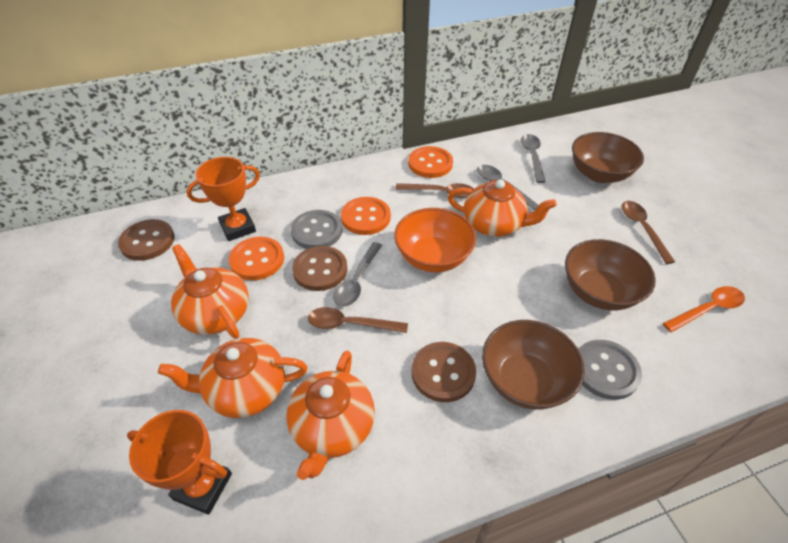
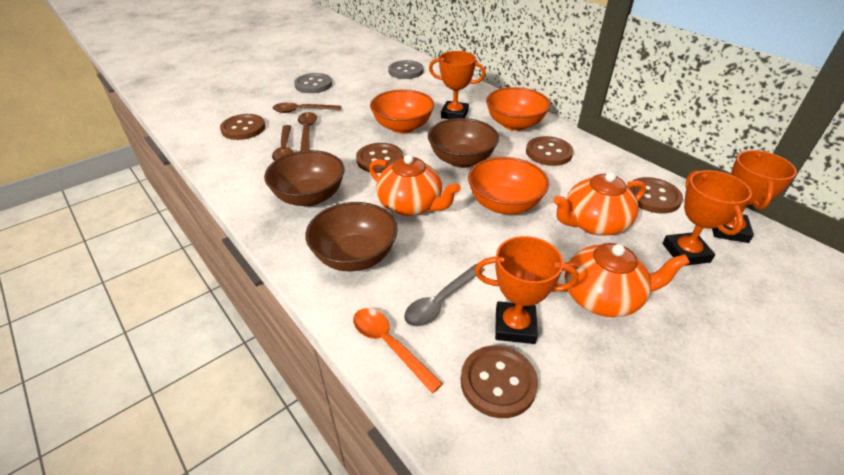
brown button: [118,219,175,261] [292,246,347,291] [412,342,476,402] = 3 -> [220,114,265,140] [356,143,403,173] [461,345,538,418] [526,136,573,166] [628,177,683,214] = 5
grey spoon: [333,242,382,307] [477,165,539,210] [521,134,546,183] = 3 -> [404,264,485,327] = 1
orange bowl: [394,208,476,272] = 1 -> [370,89,434,134] [468,157,549,214] [486,87,551,131] = 3
orange button: [229,237,284,280] [341,197,391,235] [408,146,453,178] = 3 -> none = 0
orange teapot: [158,338,308,418] [171,244,249,339] [287,351,375,480] [448,179,557,237] = 4 -> [369,154,461,216] [554,172,646,236] [556,243,690,317] = 3
orange trophy: [127,410,232,515] [186,157,260,241] = 2 -> [429,51,486,119] [475,236,579,344] [662,170,752,266] [712,150,797,243] = 4

